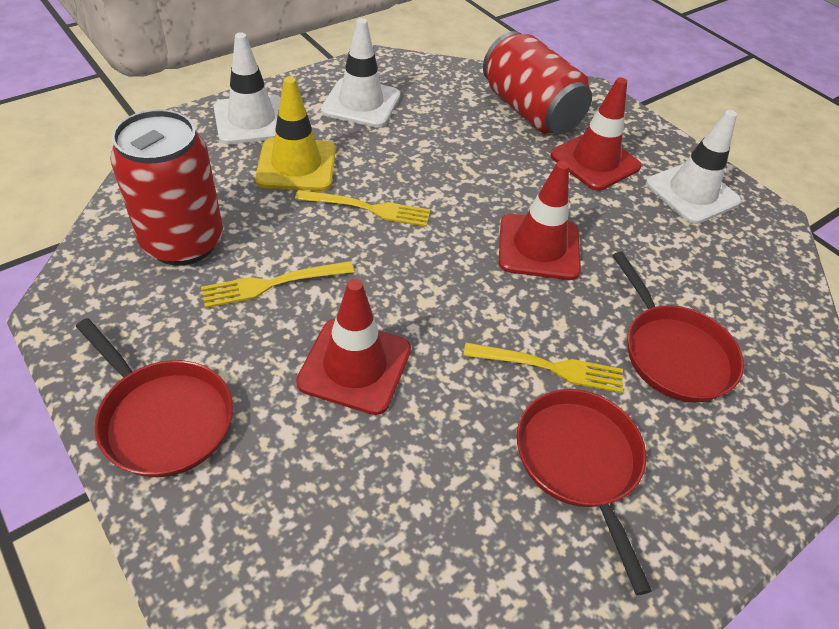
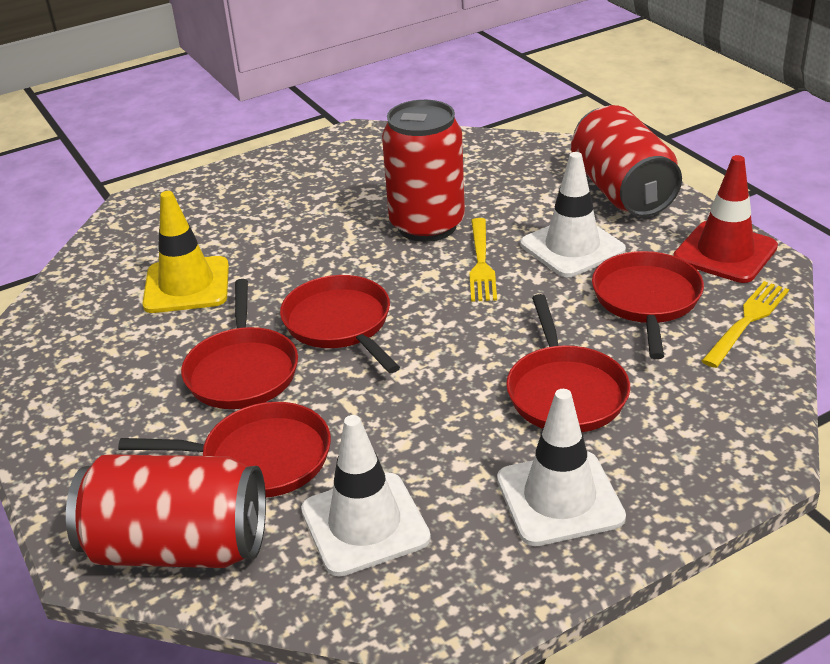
red can: [110,110,223,266] [483,31,592,135] = 2 -> [66,454,266,568] [382,100,465,242] [571,105,682,217] = 3
red pan: [76,318,233,477] [517,389,652,595] [612,251,744,402] = 3 -> [118,402,331,497] [181,279,298,409] [280,275,400,373] [506,294,630,432] [592,251,704,359] = 5
red traffic cone: [296,279,411,415] [499,161,581,280] [550,77,641,191] = 3 -> [673,155,778,283] = 1
yellow fork: [201,261,354,308] [295,190,430,227] [463,343,623,393] = 3 -> [469,218,497,302] [702,281,789,368] = 2

